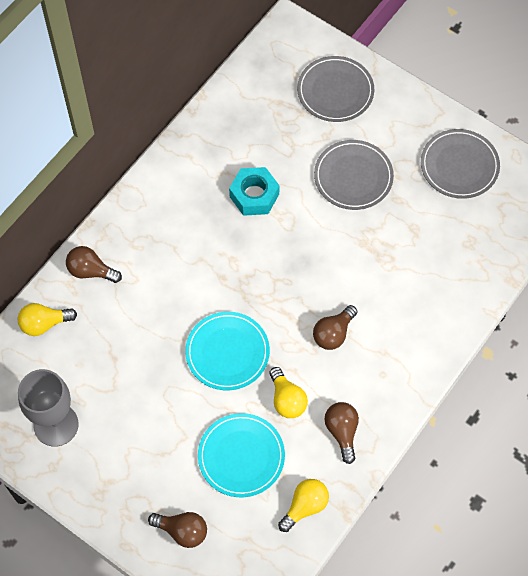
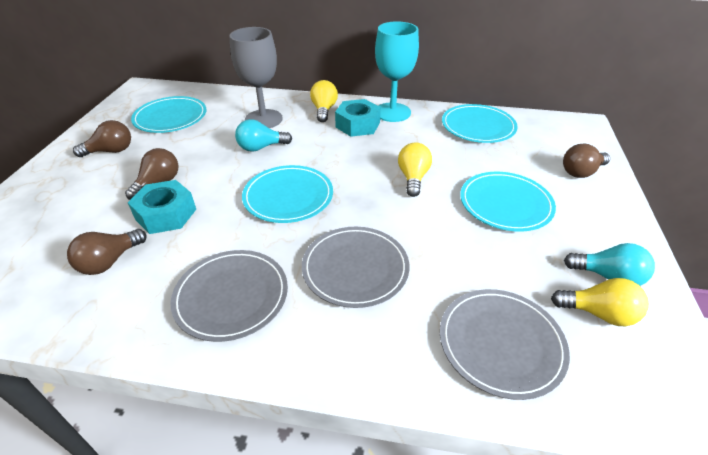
turquoise goblet: none = 0 -> [375,21,419,122] = 1
turquoise light bulb: none = 0 -> [235,119,292,152] [564,243,655,286] = 2
turquoise nut: [229,167,280,216] = 1 -> [128,180,196,234] [335,99,381,137] = 2
turquoise plate: [185,312,270,390] [198,413,285,497] = 2 -> [131,96,206,133] [242,165,333,223] [442,104,518,143] [460,172,556,232] = 4

